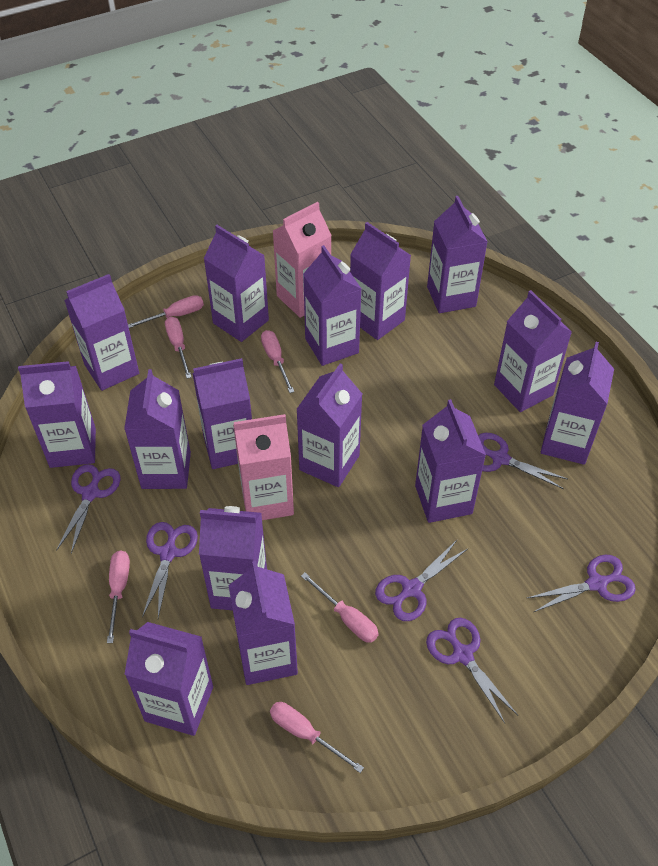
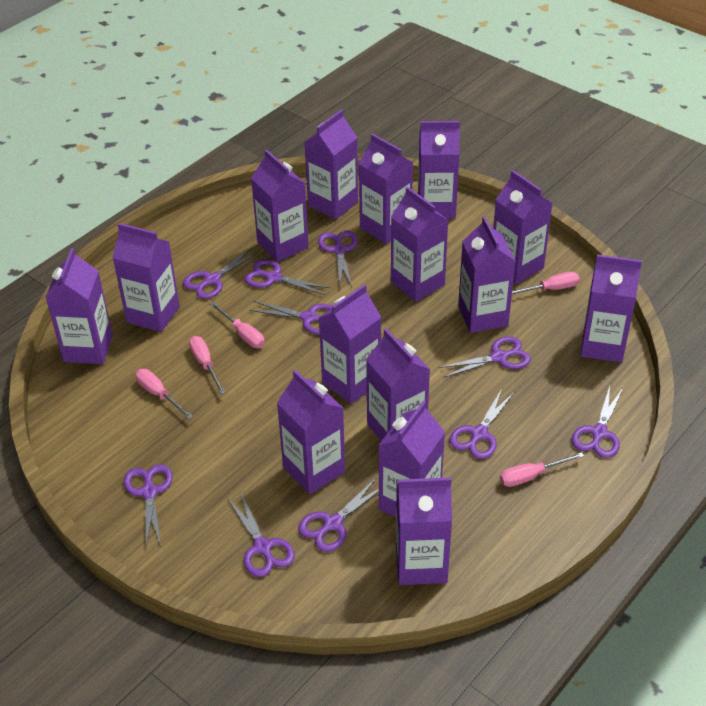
pink carton: [233,414,294,520] [273,202,332,318] = 2 -> none = 0
pink screwdriver: [107,550,130,643] [128,295,204,328] [165,316,192,379] [261,330,294,393] [270,702,364,773] [301,573,379,643] = 6 -> [135,369,193,419] [189,336,226,394] [210,302,265,348] [500,452,584,487] [512,272,580,294] = 5
purple scissors: [56,464,121,554] [142,522,198,618] [375,539,469,621] [426,618,519,723] [478,433,567,489] [527,555,636,612] = 6 -> [124,464,173,547] [183,248,259,299] [228,493,295,577] [244,259,330,295] [249,301,332,335] [298,478,379,552] [318,231,358,287] [438,336,531,378] [449,389,514,459] [572,386,623,458] = 10

